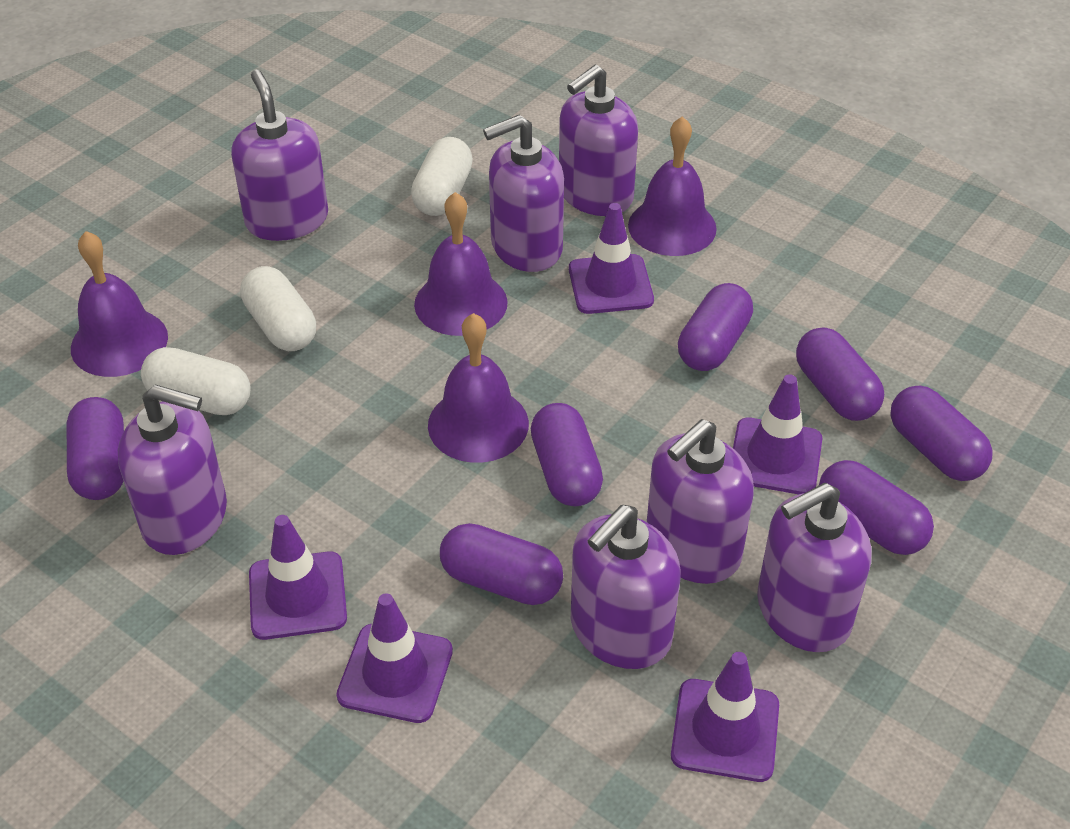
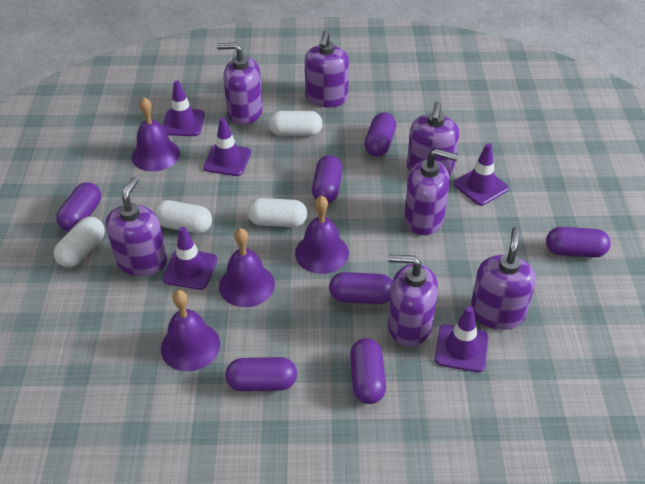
white capsule: [141,347,251,415] [240,266,316,351] [411,137,473,216] = 3 -> [53,217,105,267] [153,200,212,233] [247,198,307,227] [268,111,323,136] = 4

